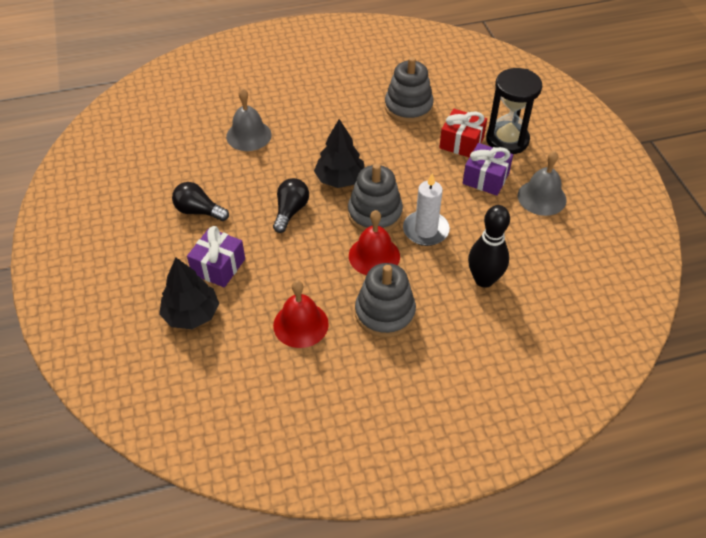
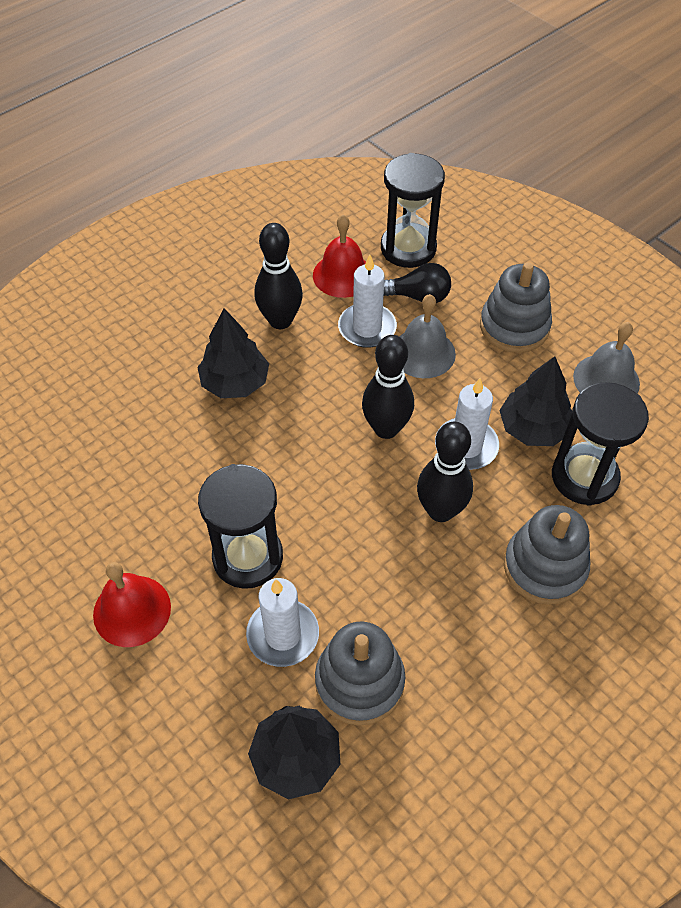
black bowling pin: [468,205,510,288] = 1 -> [254,223,303,329] [362,335,414,439] [417,422,473,522] = 3
black hourglass: [486,68,542,154] = 1 -> [198,464,283,589] [381,153,445,268] [552,382,649,506] = 3
black light bulb: [172,182,229,221] [273,178,309,233] = 2 -> [384,263,451,303] = 1
black tree: [159,258,219,329] [314,119,365,188] = 2 -> [197,308,269,398] [248,706,340,799] [499,356,572,446] = 3
purple gift: [187,226,245,288] [462,143,513,196] = 2 -> none = 0
red gift: [439,109,487,157] = 1 -> none = 0
white candle: [403,173,450,246] = 1 -> [246,578,319,667] [338,255,397,348] [435,378,499,470] = 3

